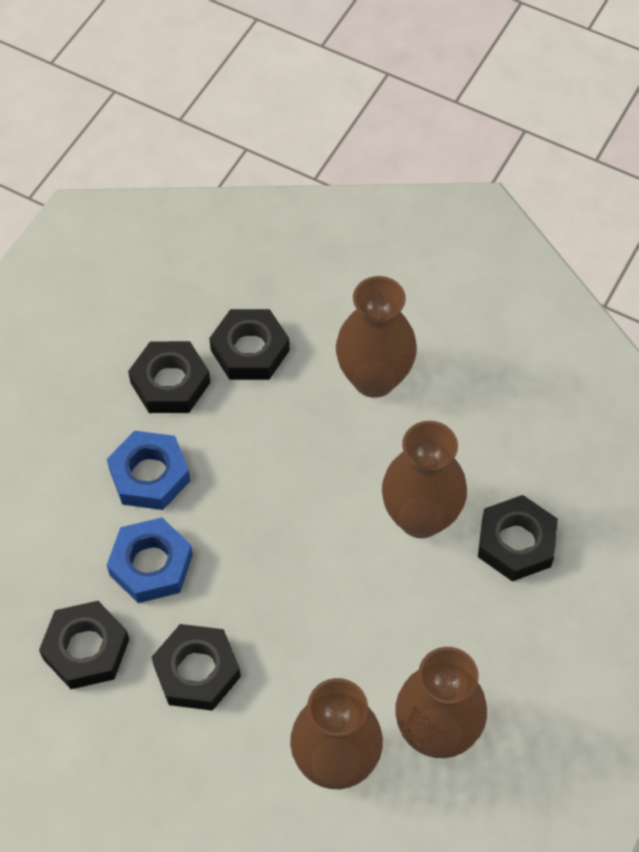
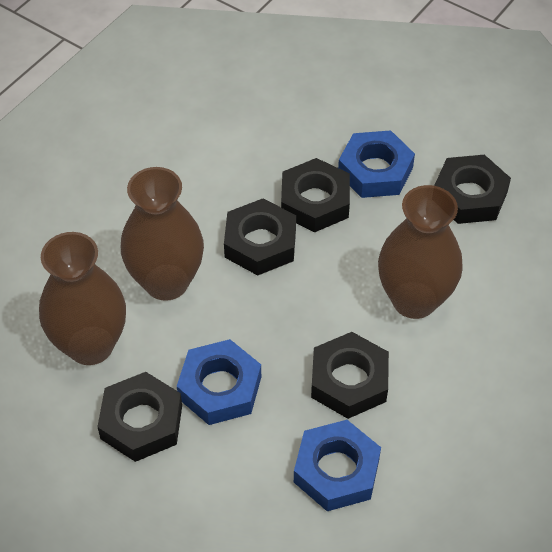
blue nut: [107,431,190,510] [107,518,193,603] = 2 -> [177,339,261,425] [294,420,381,511] [338,130,415,198] = 3
brown vase: [290,678,383,789] [336,276,417,398] [382,421,467,538] [395,647,487,758] = 4 -> [39,232,126,365] [121,167,204,301] [378,185,463,319] = 3

